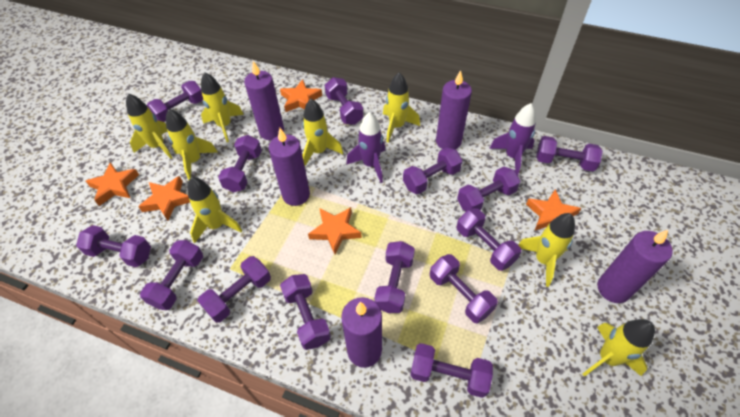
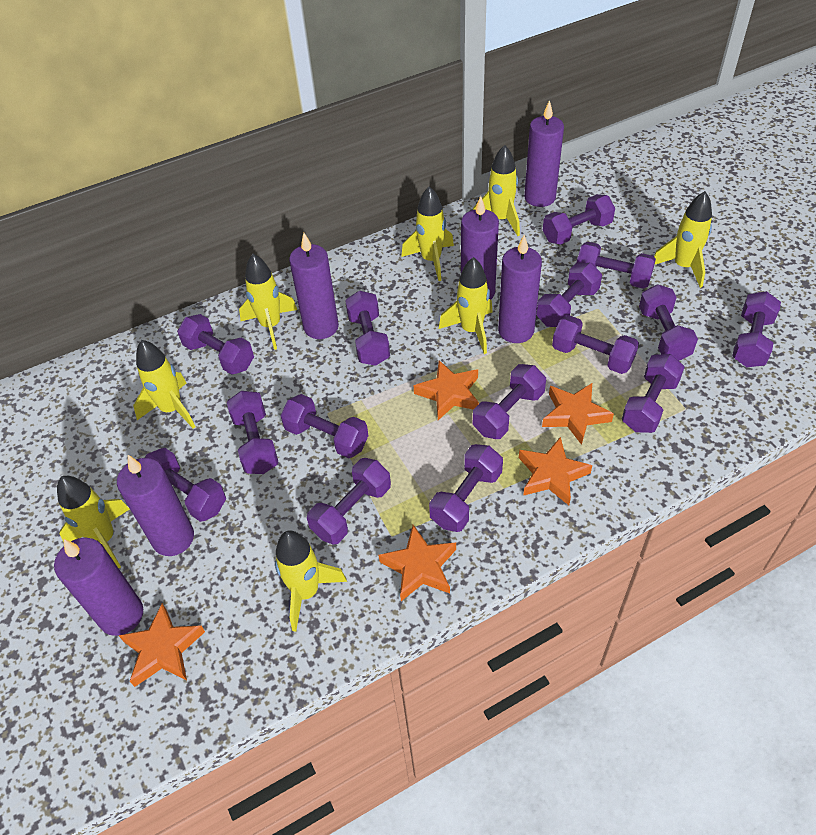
purple candle: [244,61,284,140] [269,128,310,206] [341,297,382,368] [436,70,472,150] [597,230,673,303] = 5 -> [54,538,143,636] [117,455,194,556] [289,233,339,339] [461,196,499,300] [498,235,542,343] [524,100,564,207] = 6
purple dumbbell: [76,225,151,267] [140,240,203,310] [147,81,203,122] [198,256,271,323] [218,135,262,192] [280,274,331,350] [325,77,363,125] [374,241,415,313] [403,147,463,194] [410,343,493,398] [430,254,498,323] [456,208,522,271] [457,166,520,211] [536,136,603,171] = 14 -> [145,448,226,522] [177,314,254,375] [227,391,279,474] [281,394,368,458] [307,458,391,545] [345,291,390,366] [429,444,503,532] [473,364,546,439] [536,263,602,327] [543,194,615,245] [552,315,639,374] [577,242,656,289] [622,354,684,433] [639,284,698,361] [732,291,781,367] = 15
purple rocket: [346,112,385,183] [489,103,536,175] = 2 -> none = 0

